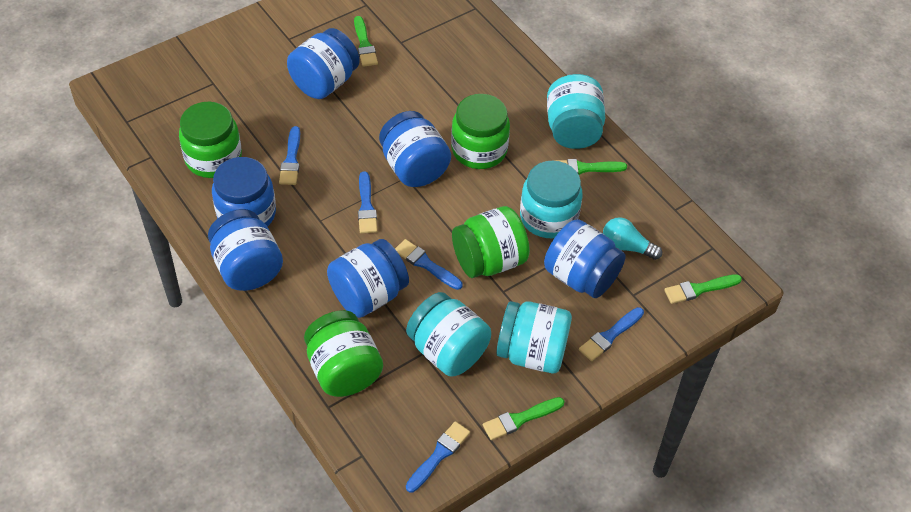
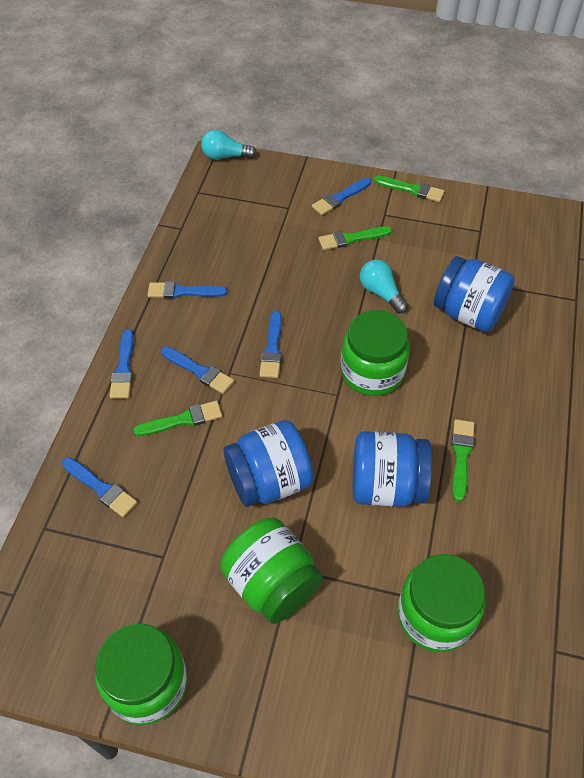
blue brush: [279,126,300,185] [358,171,377,233] [395,239,462,290] [406,421,470,493] [579,307,644,361] = 5 -> [62,457,137,517] [109,329,134,399] [148,281,227,299] [161,347,234,394] [259,311,282,378] [312,178,371,215] = 6
blue jar: [208,209,283,291] [212,157,276,227] [287,28,360,99] [327,239,409,318] [379,111,451,187] [544,219,625,298] = 6 -> [224,420,314,507] [353,431,432,507] [434,256,515,332] = 3
turquoise jar: [406,292,491,376] [496,301,572,373] [520,160,583,238] [547,74,605,149] = 4 -> none = 0
turquoise light bulb: [603,217,662,260] = 1 -> [201,130,257,160] [360,259,408,313] = 2

